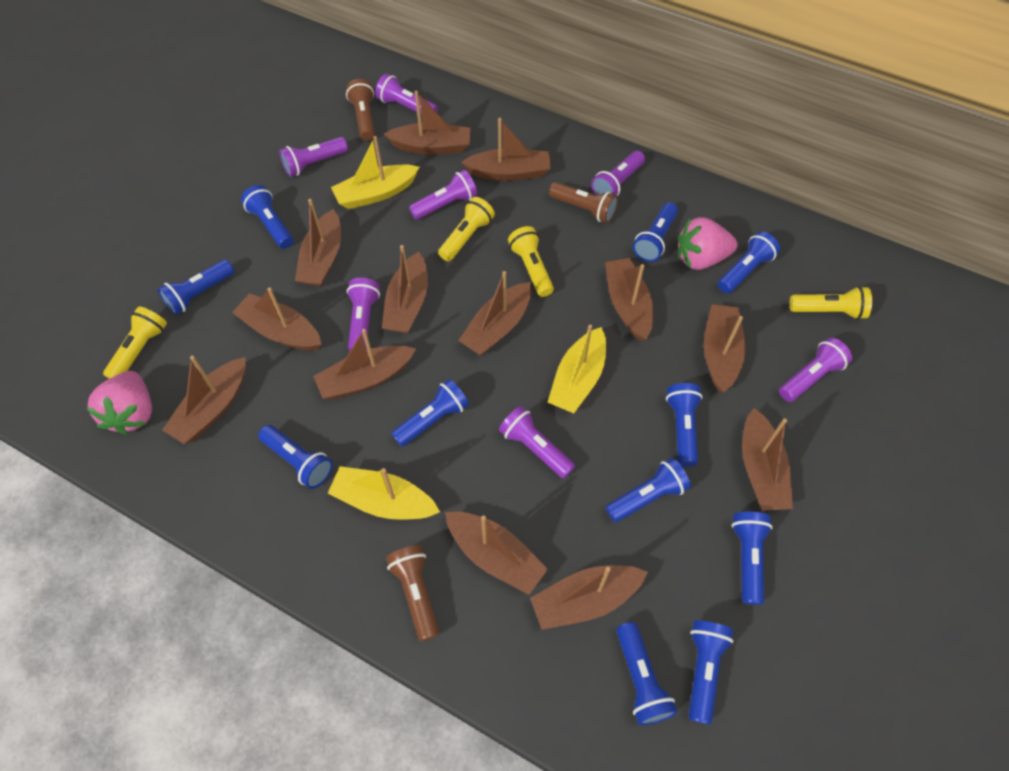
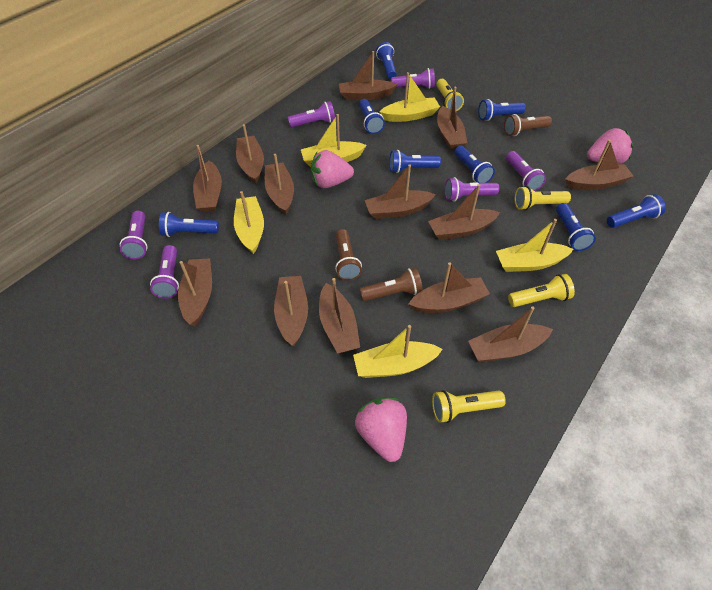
blue flashlight: [157,260,234,315] [241,185,293,249] [258,425,333,489] [391,379,469,447] [605,458,691,522] [616,622,677,726] [633,202,678,262] [666,383,702,467] [689,620,733,725] [718,231,780,294] [731,512,773,605] = 11 -> [159,212,219,237] [359,99,385,134] [376,42,397,79] [389,150,441,173] [454,146,495,183] [478,99,526,121] [556,203,596,251] [607,194,666,228] = 8
pink strawberry: [86,371,152,435] [678,217,738,270] = 2 -> [311,150,354,188] [355,398,407,462] [587,128,633,164] = 3
purple flashlight: [279,137,348,177] [347,278,380,351] [375,73,438,115] [409,170,477,220] [499,406,575,479] [591,151,645,196] [779,338,852,402] = 7 -> [120,211,148,259] [150,245,179,299] [288,101,335,127] [391,68,435,89] [445,177,499,201] [506,151,546,191] = 6
yellow boat: [328,466,440,520] [331,136,419,209] [547,325,606,413] = 3 -> [234,191,264,254] [301,114,367,167] [353,325,443,378] [380,72,440,122] [496,219,573,272] = 5

